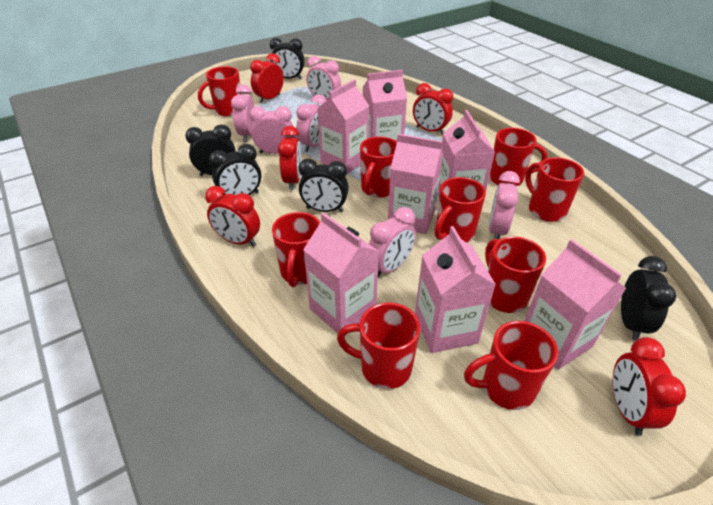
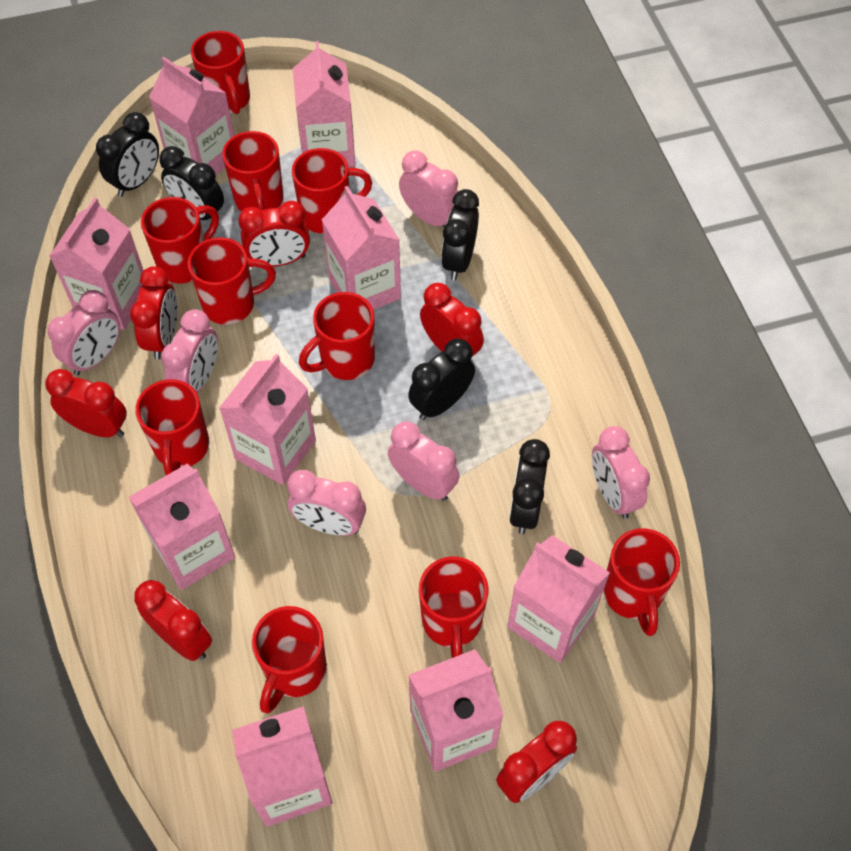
pink carton: [303,213,379,334] [317,79,369,175] [363,70,407,141] [388,134,443,234] [415,226,496,353] [438,110,495,196] [525,239,626,369] = 7 -> [49,197,144,330] [129,463,235,590] [149,57,234,175] [219,354,316,485] [232,706,332,827] [293,41,355,167] [322,186,401,310] [408,649,504,772] [507,535,610,663] = 9
red clock: [205,186,260,247] [250,53,284,103] [278,126,302,190] [413,83,453,135] [613,337,686,436] = 5 -> [45,369,127,437] [130,266,178,360] [134,580,212,661] [238,201,310,267] [420,283,484,357] [496,721,577,803] = 6
red mug: [198,66,241,117] [272,212,320,287] [337,302,420,389] [360,136,397,198] [435,177,486,243] [464,321,558,410] [485,236,546,313] [489,128,547,186] [525,157,584,222] = 9 -> [135,379,209,475] [141,197,219,284] [188,237,276,325] [191,31,250,114] [222,131,283,212] [252,606,327,714] [292,148,372,234] [299,292,375,380] [419,557,488,658] [603,528,680,636] = 10

